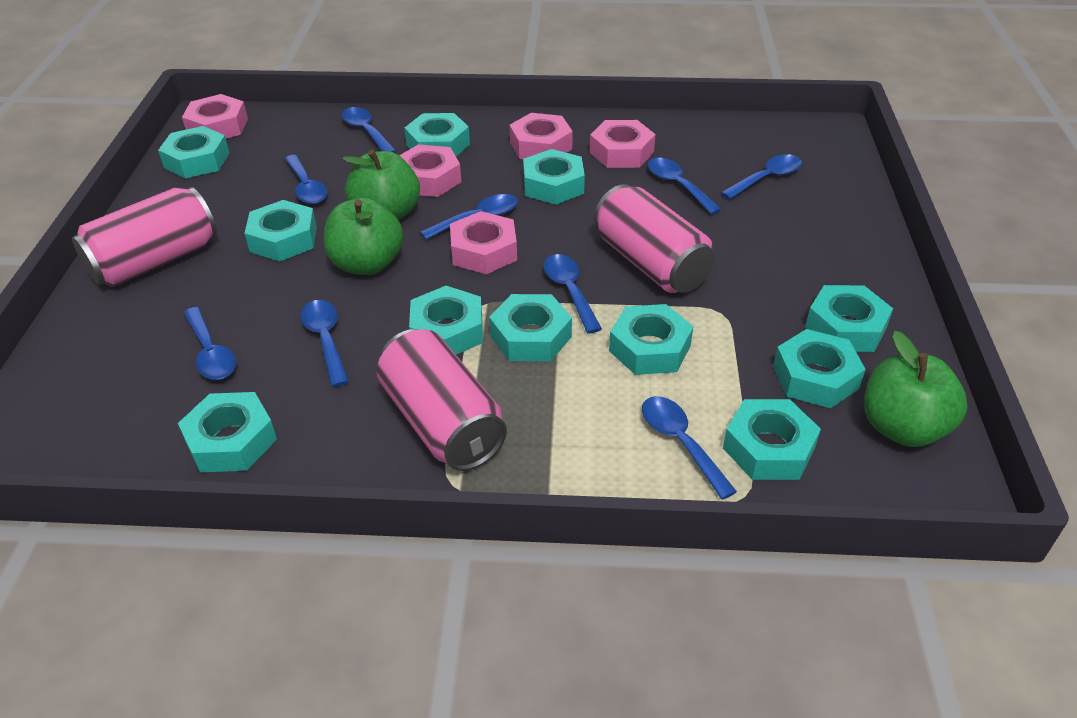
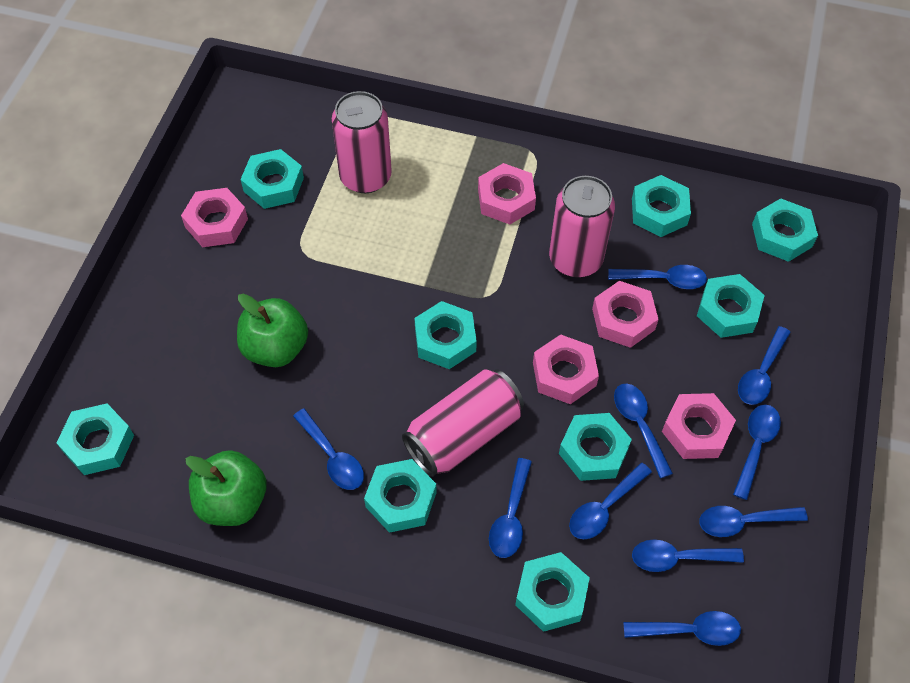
blue spoon: [183,307,236,380] [285,155,328,204] [300,300,349,387] [342,107,396,153] [420,194,518,240] [543,254,602,333] [642,396,737,500] [648,158,722,215] [721,154,802,200] = 9 -> [293,409,364,490] [489,458,532,558] [569,463,652,539] [608,265,707,289] [614,383,673,478] [623,611,741,646] [632,539,744,572] [699,506,808,537] [733,405,781,500] [738,326,791,405] = 10
green apple: [324,198,403,275] [342,150,420,220] [864,331,968,447] = 3 -> [185,450,267,526] [237,294,308,367] = 2
turquoise nut: [158,126,230,179] [178,392,277,472] [245,200,317,261] [404,113,470,156] [409,286,483,355] [489,294,572,361] [523,149,585,205] [609,304,694,375] [723,399,821,480] [773,329,866,408] [805,285,893,352] = 11 -> [56,403,134,475] [240,149,304,209] [364,459,437,533] [415,301,477,369] [515,552,590,632] [559,413,632,481] [632,175,691,237] [697,274,765,338] [752,198,818,262] = 9

